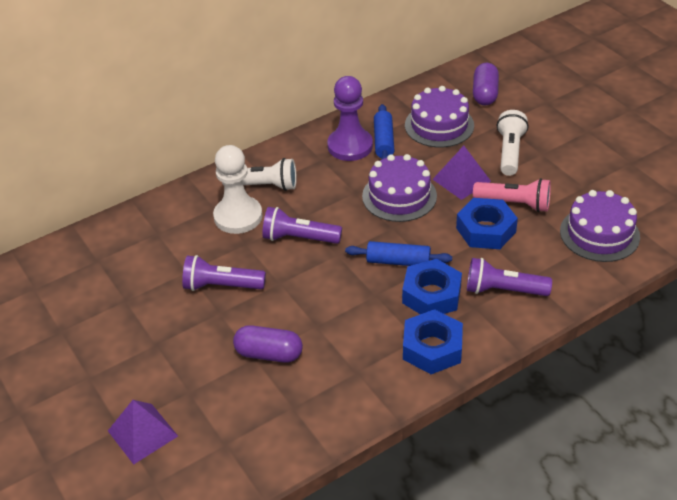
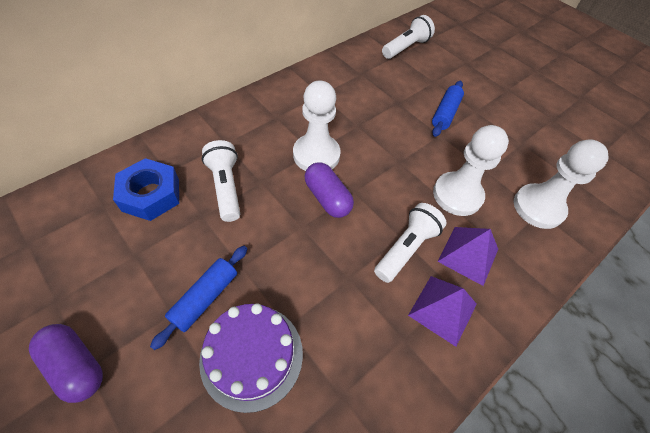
blue nut: [402,259,462,314] [403,309,463,374] [456,198,518,249] = 3 -> [113,158,179,221] = 1
pink flashlight: [473,178,551,212] = 1 -> none = 0
purple cake: [362,154,437,222] [405,86,474,148] [560,190,640,262] = 3 -> [199,303,303,413] = 1
purple flashlight: [182,255,266,291] [262,207,342,244] [467,258,552,296] = 3 -> none = 0
purple pawn: [327,76,373,161] = 1 -> none = 0
white flashlight: [222,158,297,191] [497,110,529,176] = 2 -> [202,140,240,222] [374,203,446,283] [382,15,435,59] = 3
white pawn: [213,145,262,234] = 1 -> [293,81,341,171] [433,125,509,216] [514,139,609,229] = 3

